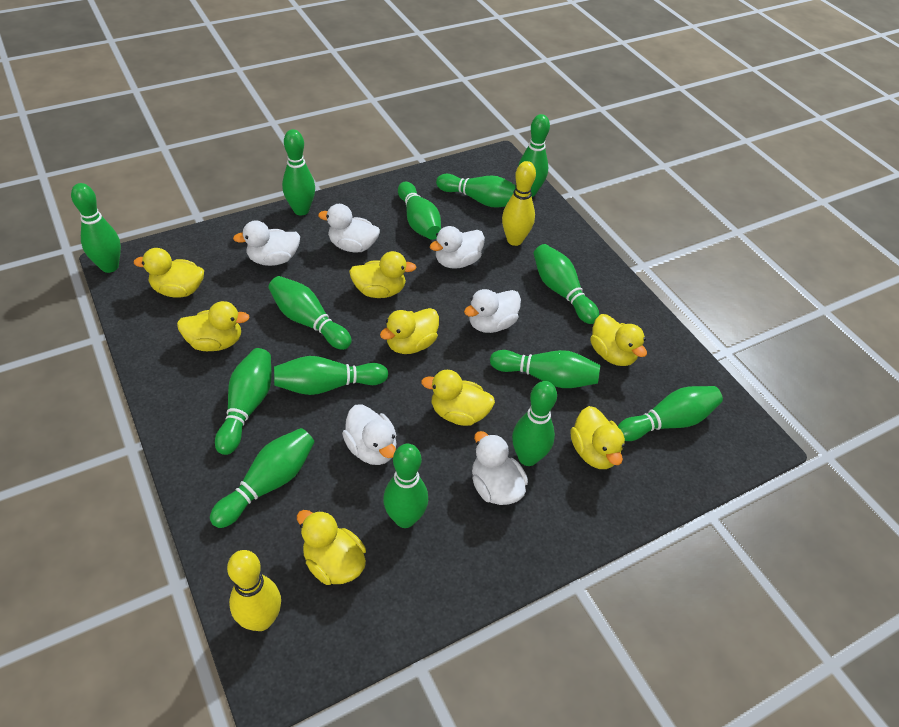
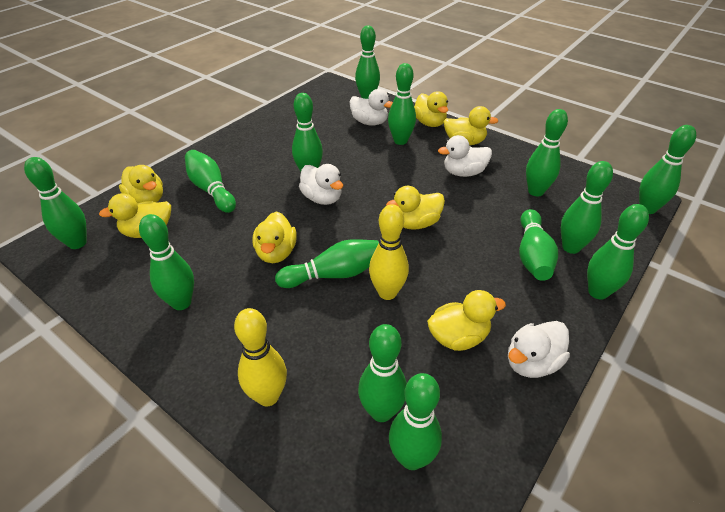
white duck: [233,220,300,266] [318,204,380,253] [342,404,397,465] [430,226,485,269] [464,289,521,333] [472,431,528,505] = 6 -> [299,164,343,205] [350,89,393,126] [438,135,492,177] [508,321,570,378] = 4
yellow duck: [134,248,204,298] [177,301,250,351] [297,510,366,585] [349,251,416,298] [380,308,439,354] [421,370,495,426] [571,406,625,469] [590,314,647,366] = 8 -> [99,193,171,238] [119,165,163,203] [252,211,297,263] [386,186,445,230] [414,91,448,127] [427,290,506,351] [444,106,498,145] = 7

